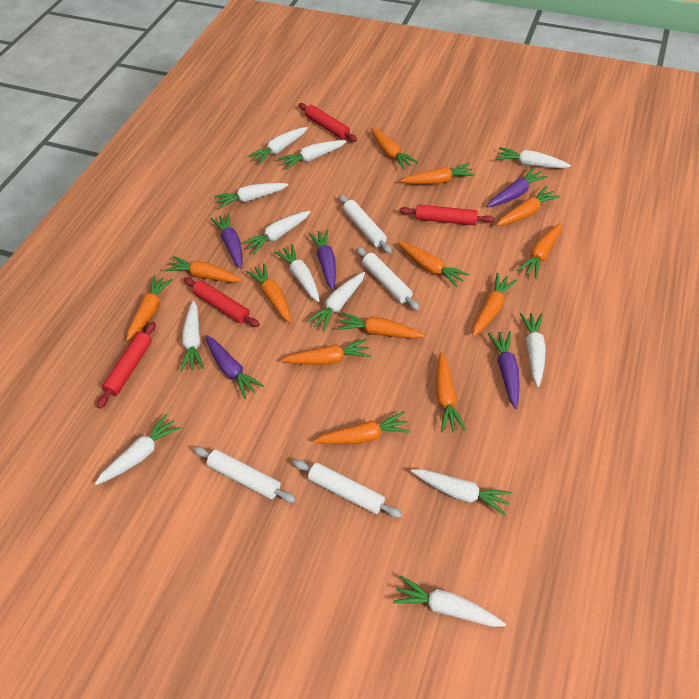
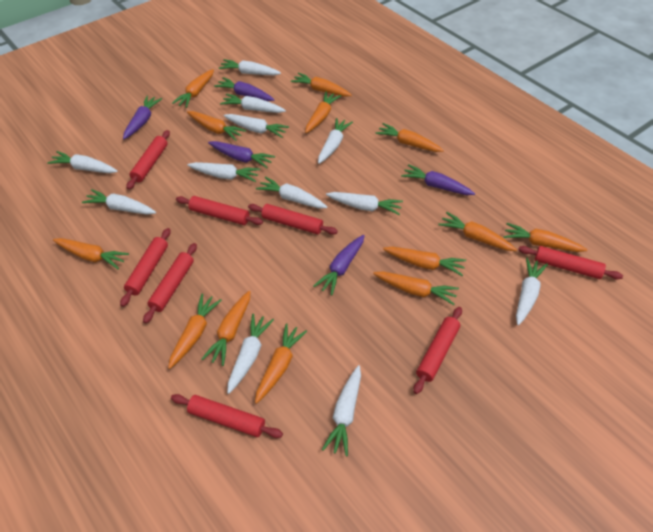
red rolling pin: [97,322,156,409] [184,277,260,327] [298,103,357,142] [399,204,494,226] = 4 -> [120,228,171,307] [127,130,170,190] [143,243,197,323] [171,394,283,438] [176,196,263,225] [248,204,338,235] [413,307,462,394] [518,246,623,280] = 8
white rolling pin: [193,447,296,503] [293,460,402,518] [339,195,392,254] [356,247,420,311] = 4 -> none = 0

